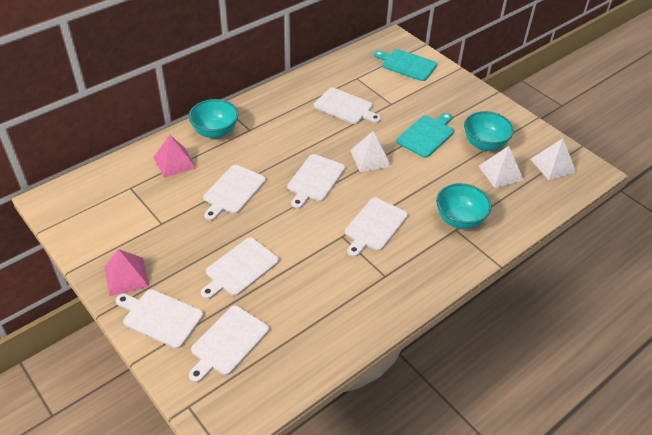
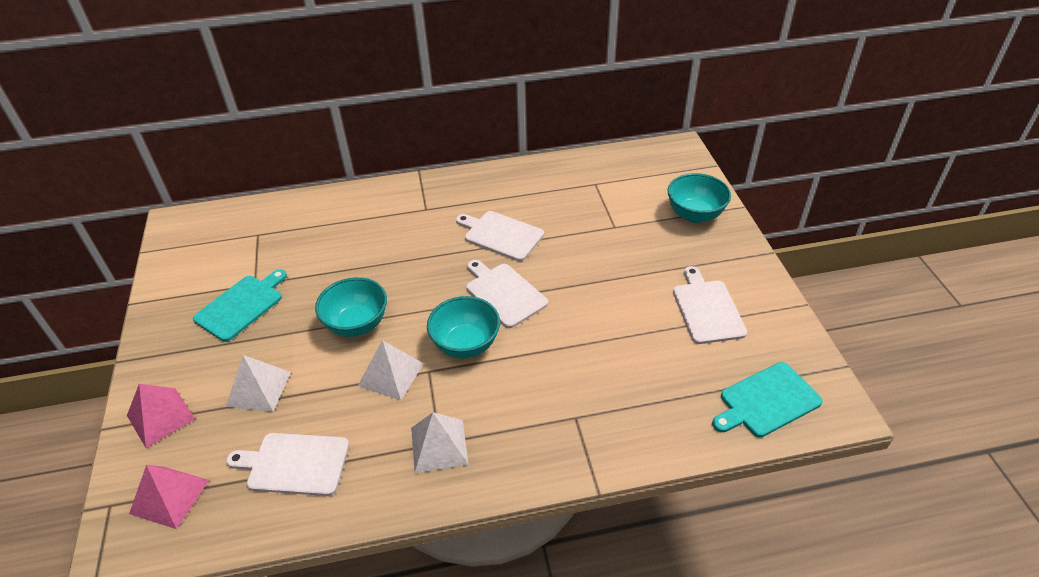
white cutting board: [116,289,203,349] [189,305,269,383] [201,237,279,299] [203,165,266,221] [287,154,345,209] [314,88,381,124] [345,198,408,257] = 7 -> [226,433,349,496] [456,211,544,261] [466,260,548,328] [673,266,747,344] = 4

